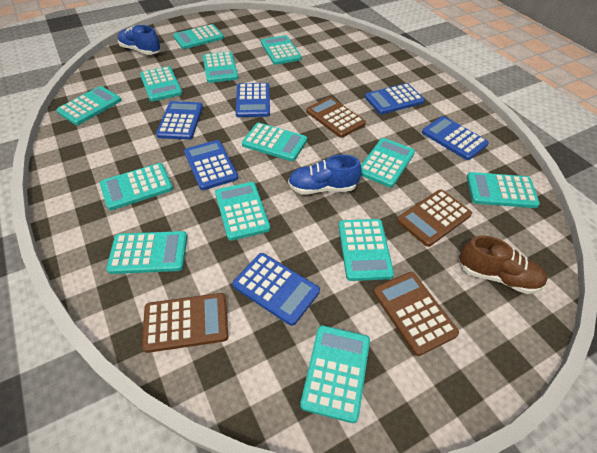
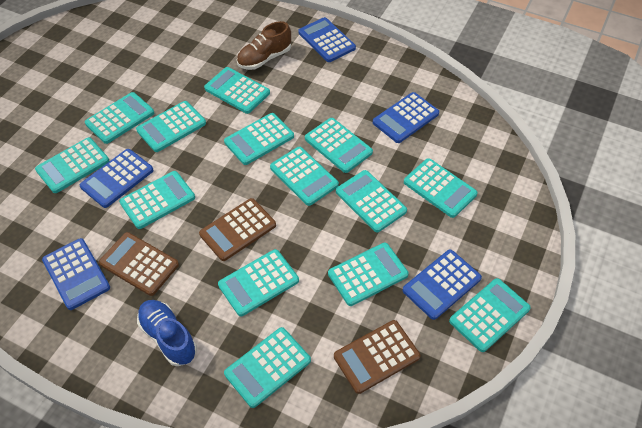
blue calculator: [156,101,203,140] [184,140,238,190] [232,253,320,326] [235,83,270,117] [365,83,425,114] [422,116,489,160] = 6 -> [42,238,110,310] [80,149,154,208] [298,17,356,62] [373,92,439,143] [402,250,482,320] = 5
blue shoe: [118,25,161,55] [288,155,362,194] = 2 -> [137,300,197,366] = 1
brown calculator: [142,293,228,353] [306,97,366,138] [373,272,459,356] [397,190,472,247] = 4 -> [99,232,179,296] [199,198,276,261] [334,320,420,394] = 3
turquoise calculator: [56,86,121,125] [100,163,173,210] [106,231,187,274] [140,66,183,102] [173,24,224,49] [203,51,238,83] [215,182,270,241] [242,123,307,161] [261,35,302,65] [300,325,370,423] [339,219,394,281] [361,138,415,187] [467,172,540,208] = 13 -> [35,137,109,193] [85,92,154,144] [119,171,195,229] [136,101,206,152] [204,67,270,114] [218,249,299,316] [224,113,294,165] [224,327,311,408] [270,147,339,206] [305,118,373,173] [328,243,409,306] [336,170,407,232] [404,158,478,218] [449,278,531,352] = 14

